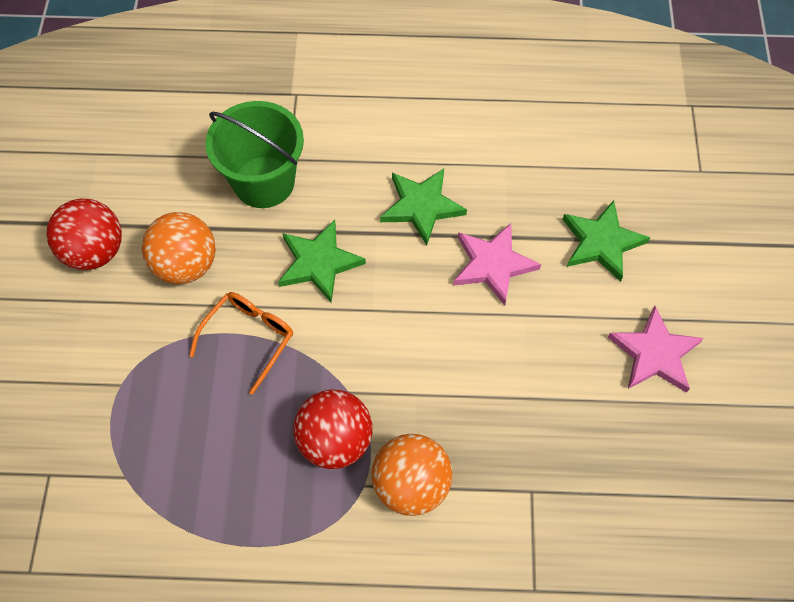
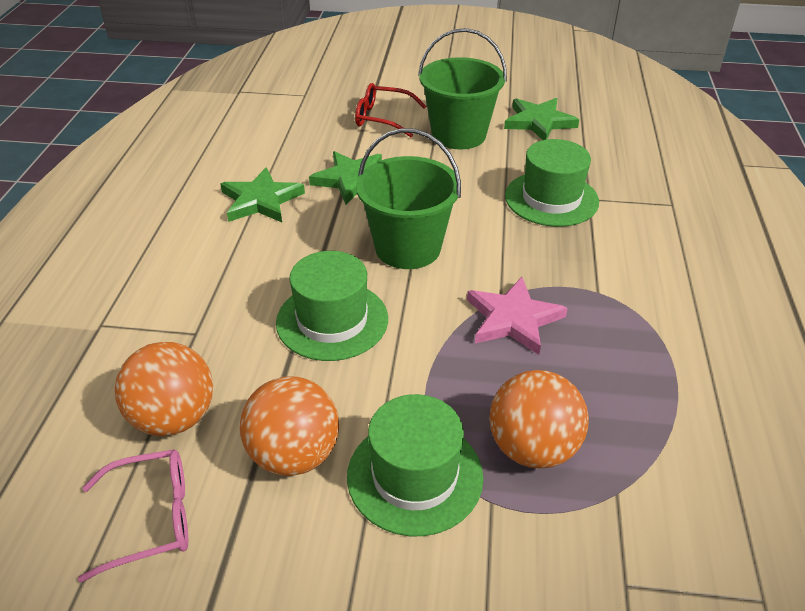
green bucket: [205,101,304,208] = 1 -> [356,128,461,269] [418,28,507,149] = 2
green hat: none = 0 -> [276,251,388,361] [347,394,483,537] [505,139,599,227] = 3
orange ball: [142,212,216,284] [371,434,452,516] = 2 -> [115,342,213,436] [240,376,339,476] [489,370,589,469] = 3
orange glasses: [189,292,293,395] = 1 -> none = 0
pink glasses: none = 0 -> [78,449,188,583] = 1
pink star: [453,223,541,306] [608,305,703,393] = 2 -> [467,277,568,355] = 1
red ball: [47,198,122,270] [293,390,372,469] = 2 -> none = 0
red glasses: none = 0 -> [355,83,427,137] = 1

